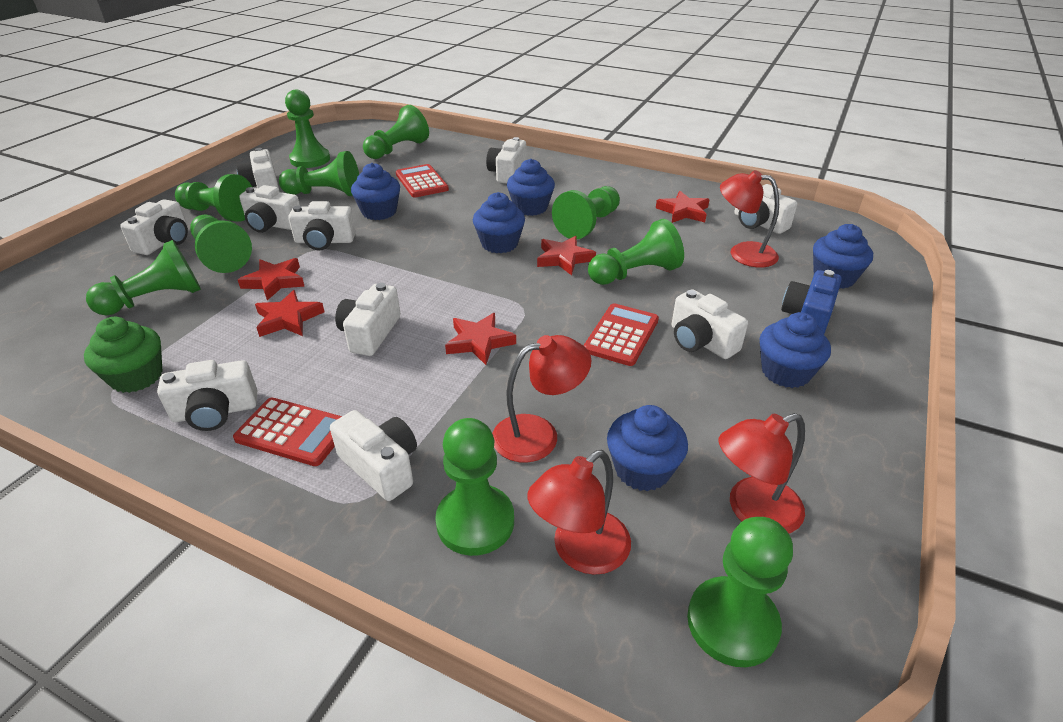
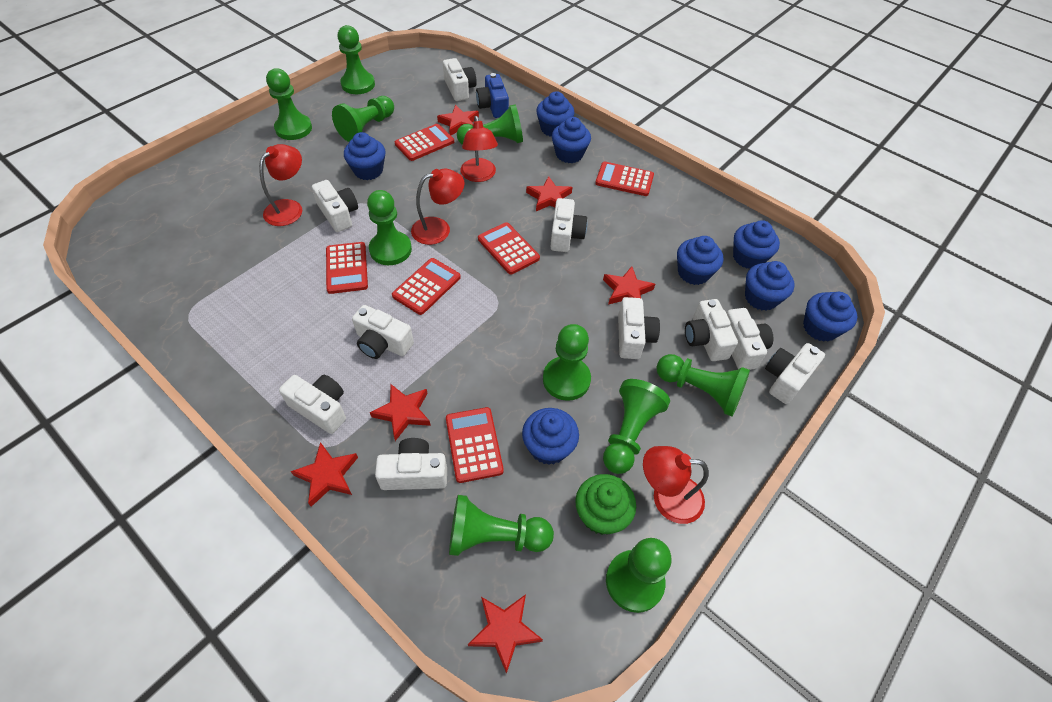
blue cupcake: [351,163,400,220] [473,192,525,253] [507,159,555,216] [607,405,688,491] [759,312,831,388] [813,224,873,289] = 6 -> [344,132,385,180] [522,408,579,465] [536,91,574,137] [552,117,591,163] [677,236,723,285] [733,220,780,269] [745,261,795,311] [803,292,858,342] = 8
red calculator: [233,398,342,466] [396,164,449,198] [584,303,659,366] = 3 -> [326,242,368,294] [392,258,461,315] [395,124,454,161] [446,407,504,483] [478,222,540,274] [595,162,654,196] = 6
red star: [238,258,305,300] [255,290,325,337] [445,313,516,365] [537,236,596,275] [656,191,710,223] = 5 -> [291,442,358,507] [370,384,431,441] [437,105,479,135] [468,594,543,674] [526,176,572,211] [603,266,655,305] = 6

